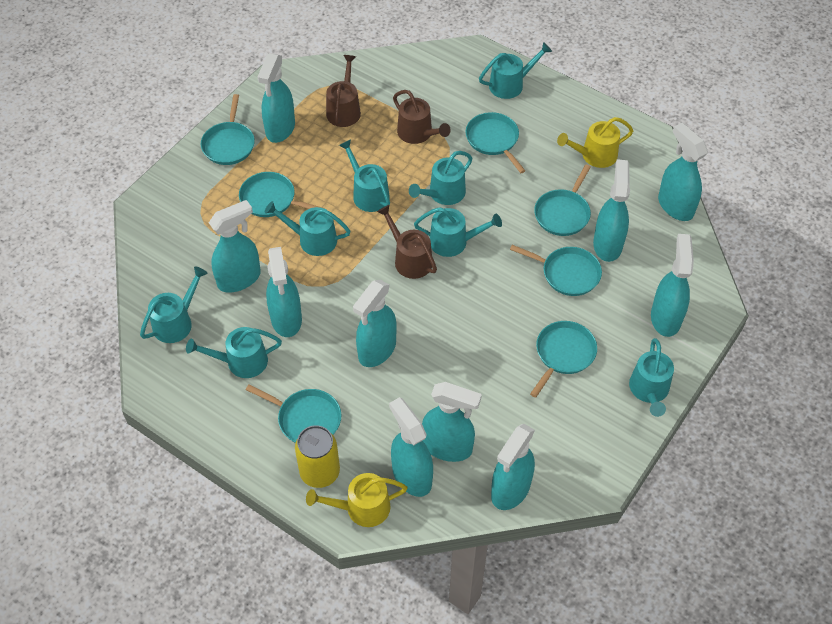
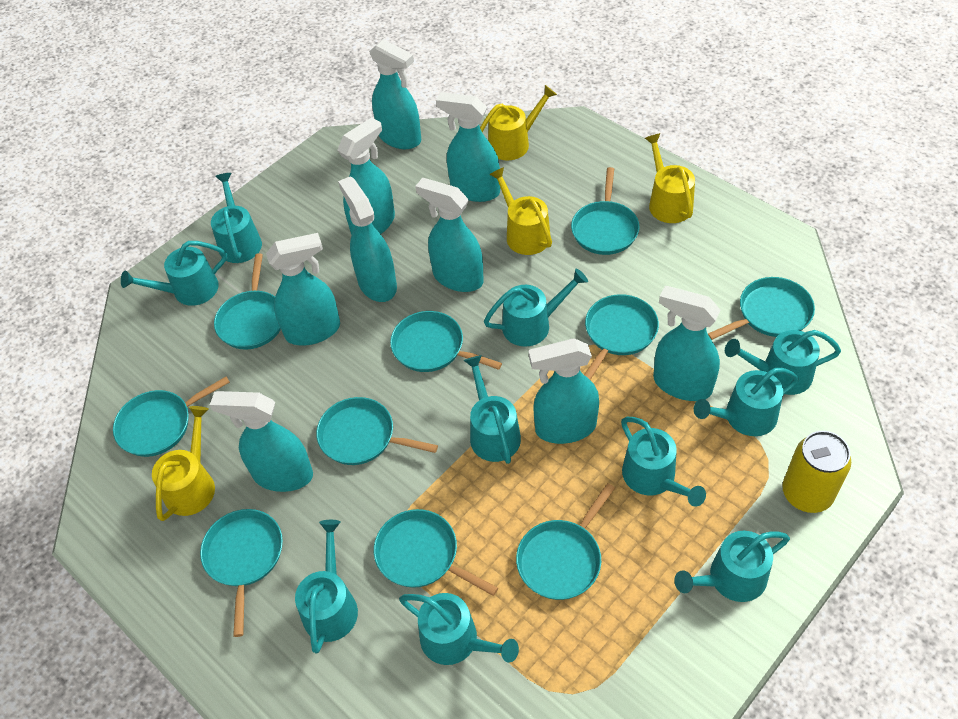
brown watering can: [326,55,361,127] [377,205,437,279] [393,90,451,144] = 3 -> none = 0
turquoise pan: [201,94,255,165] [239,172,325,217] [246,384,341,443] [465,112,525,173] [510,245,602,296] [530,321,597,398] [534,165,591,236] = 7 -> [113,376,230,457] [200,509,283,637] [214,253,281,350] [316,397,438,465] [374,509,498,596] [390,311,502,372] [516,483,615,600] [571,167,640,255] [584,294,659,380] [708,277,815,340] = 10
turquoise spray bottle: [209,200,261,293] [257,53,295,143] [266,247,302,337] [353,280,397,367] [389,397,433,497] [422,382,482,462] [491,424,535,510] [593,159,630,262] [651,234,694,337] [658,123,708,221] = 10 -> [210,391,313,492] [266,233,340,345] [337,117,395,235] [338,176,397,302] [369,39,421,149] [415,178,484,292] [436,92,500,202] [529,338,599,444] [653,286,721,401] = 9
turquoise watering can: [140,266,208,343] [186,327,282,378] [265,201,351,256] [339,139,390,212] [409,151,472,205] [414,207,502,257] [479,42,552,99] [629,338,674,417] = 8 -> [121,241,227,306] [211,173,262,263] [295,520,358,653] [399,593,519,665] [463,355,521,464] [484,269,588,347] [621,417,706,507] [674,531,790,602] [694,368,799,436] [725,330,841,395] = 10
yellow watering can: [306,473,408,527] [557,117,634,168] = 2 -> [152,406,215,521] [480,85,557,160] [489,167,552,255] [645,133,695,223] = 4

